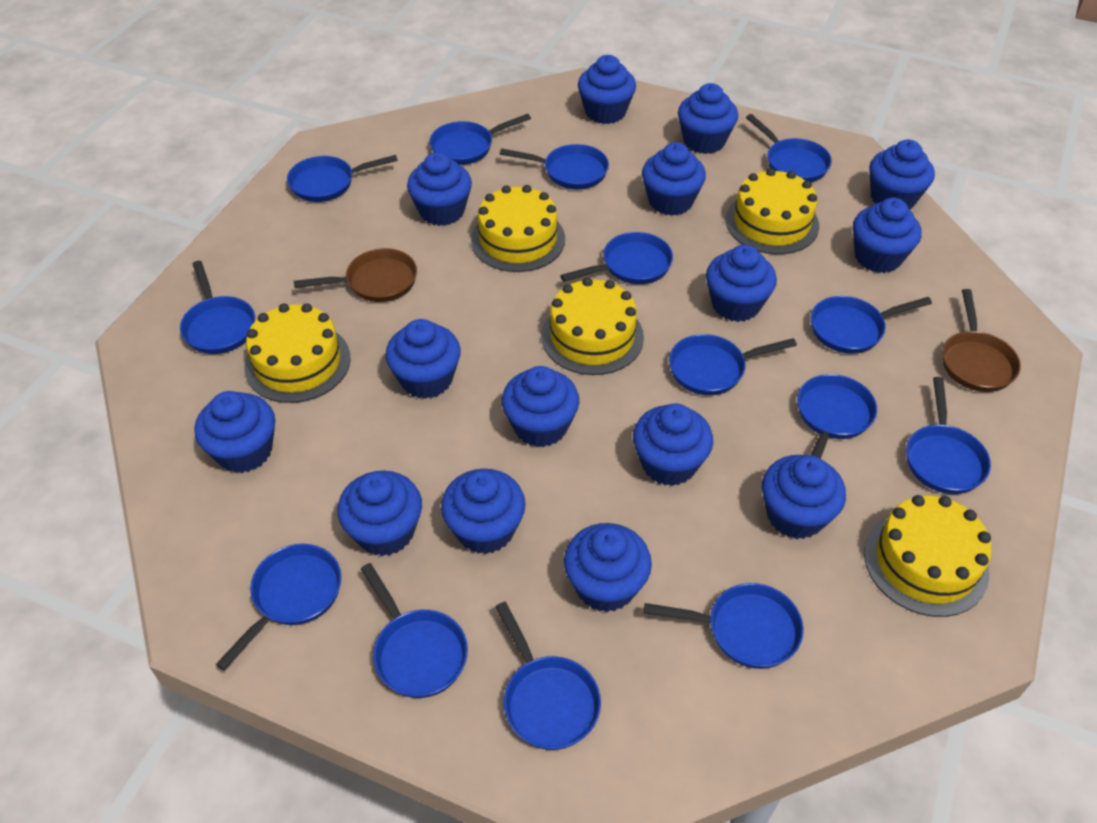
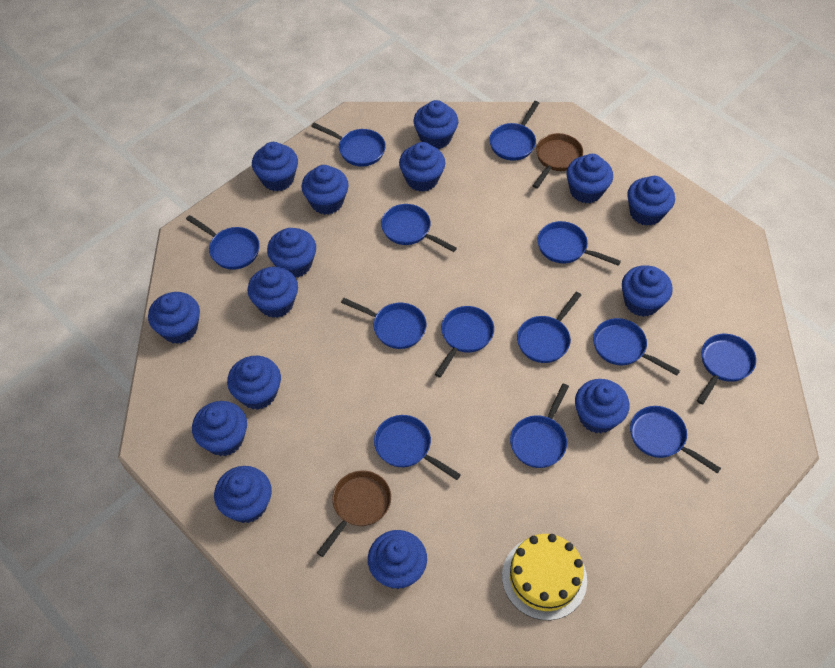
blue pan: [180,261,255,354] [216,544,341,671] [287,155,398,202] [361,563,468,698] [429,114,531,165] [495,602,601,750] [500,144,609,189] [560,232,673,284] [644,583,804,669] [669,334,797,395] [746,114,832,182] [797,374,877,459] [811,296,932,354] [906,377,991,494] = 14 -> [186,215,260,270] [311,123,386,167] [341,298,426,349] [374,415,461,480] [381,204,457,252] [435,306,494,378] [489,101,539,161] [510,383,569,468] [517,292,581,363] [537,221,621,266] [593,318,680,376] [630,406,721,473] [697,334,756,404] = 13
yellow cake: [245,303,351,403] [471,185,565,272] [541,277,644,375] [726,168,819,254] [864,495,992,617] = 5 -> [502,534,587,620] = 1

